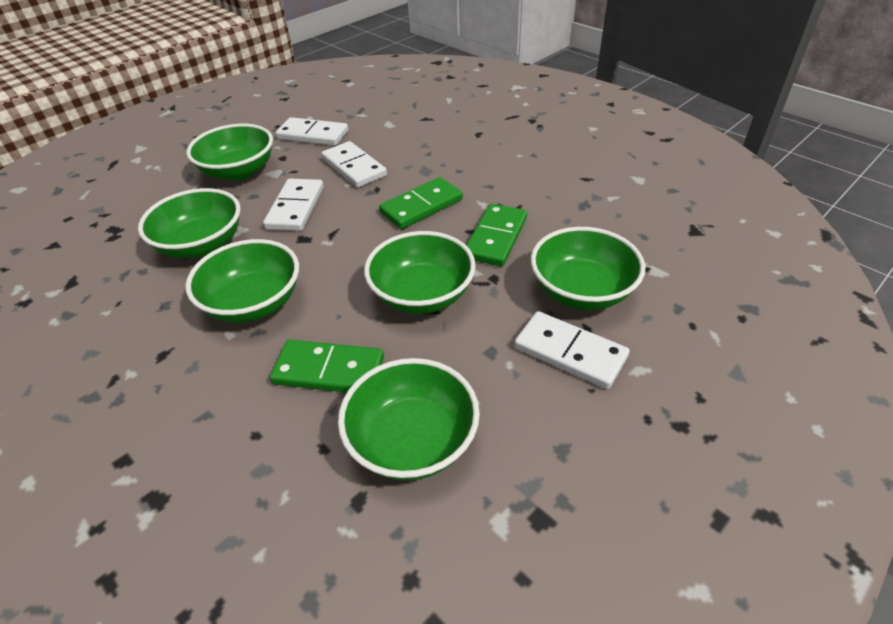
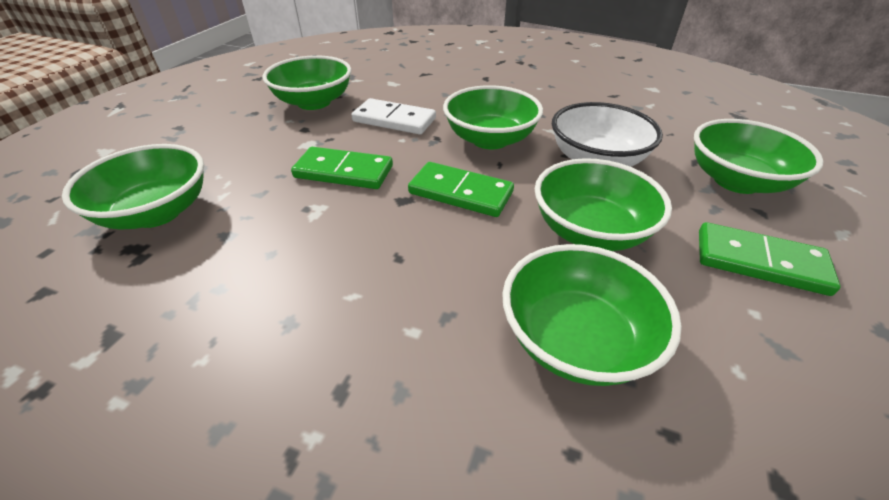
white bowl: none = 0 -> [552,102,663,167] = 1
white domino: [263,178,324,231] [276,117,348,146] [321,141,387,188] [514,311,629,389] = 4 -> [352,98,436,135] = 1

